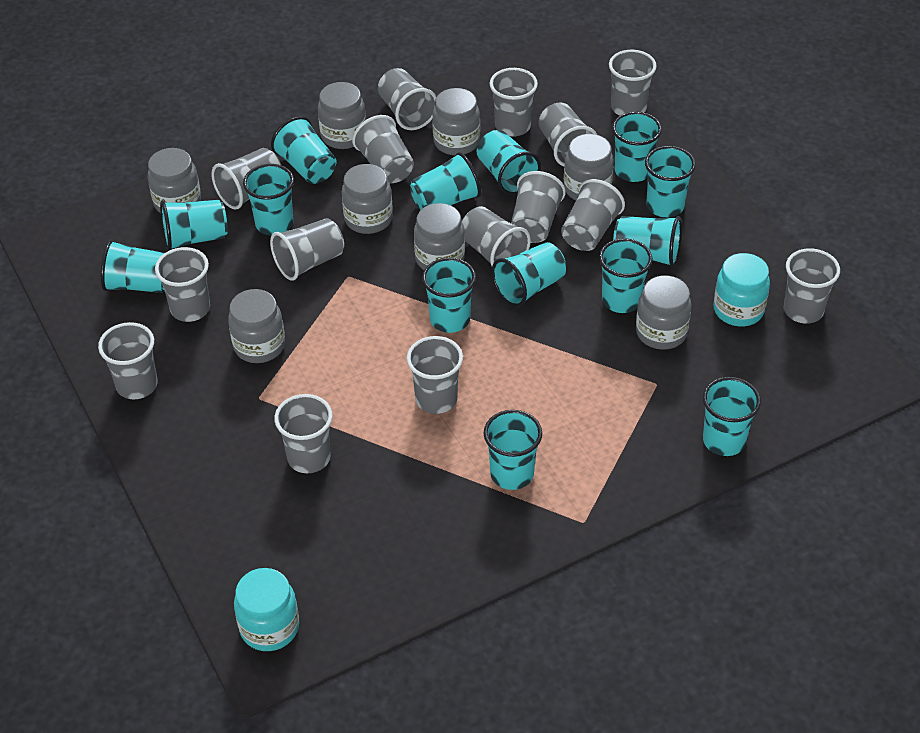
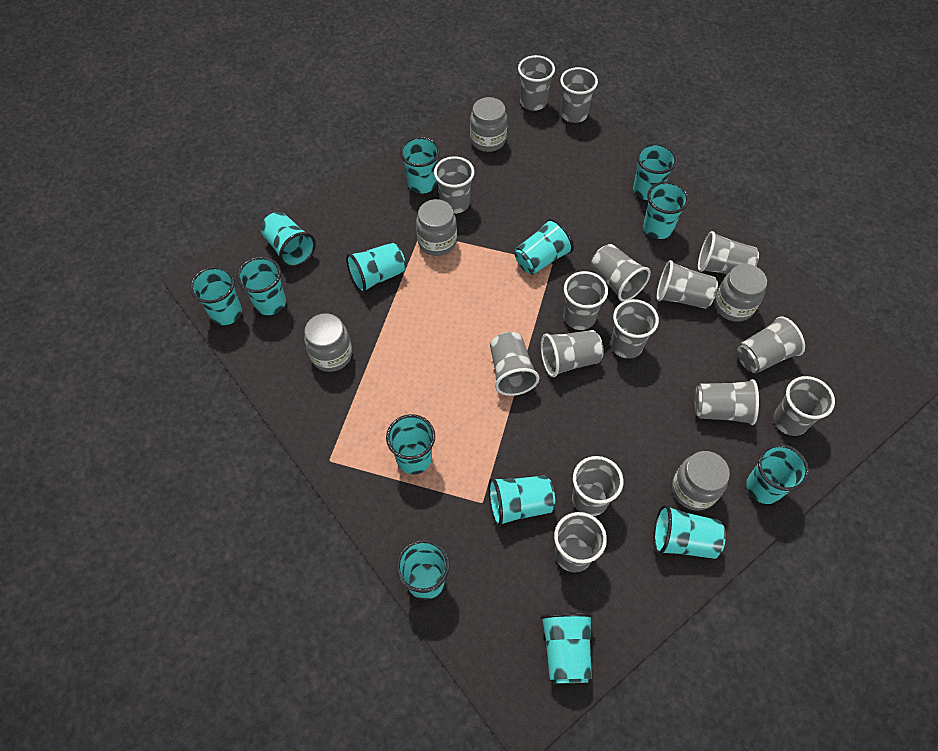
grey jar: [148,148,201,213] [228,289,285,363] [318,82,366,149] [342,164,393,234] [414,203,465,270] [432,88,480,155] [564,134,614,200] [636,275,692,350] = 8 -> [304,313,352,372] [416,199,457,256] [470,97,507,152] [672,451,730,511] [714,264,767,322] = 5
turquoise jar: [234,568,299,651] [713,253,770,326] = 2 -> none = 0

